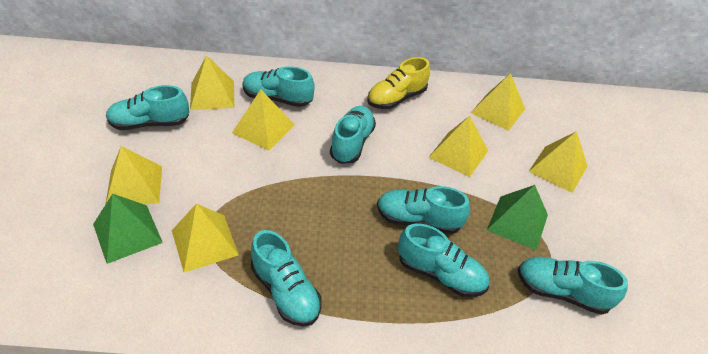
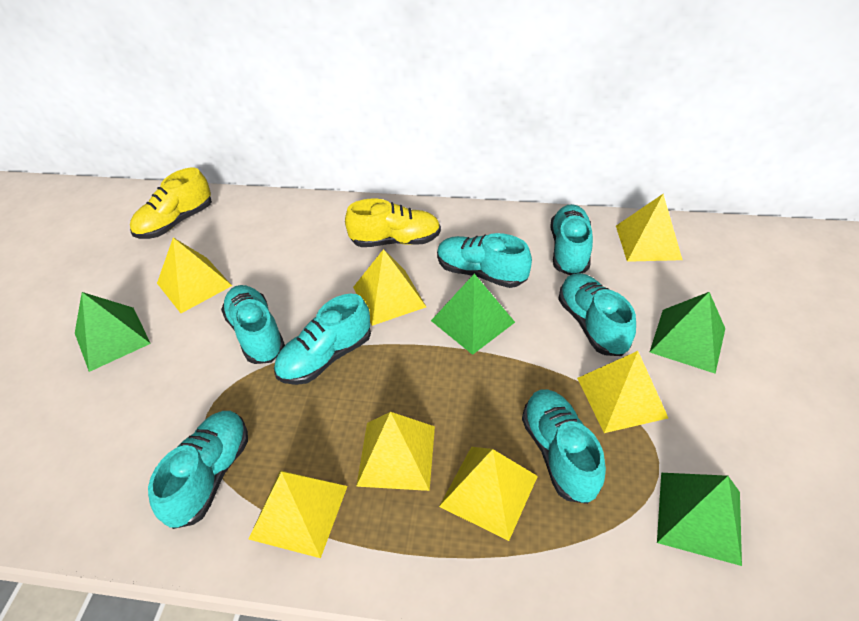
green pyramid: [93,194,163,264] [487,185,548,250] = 2 -> [75,292,151,372] [431,274,515,355] [650,292,725,373] [657,473,742,566] = 4
yellow shoe: [367,57,430,109] = 1 -> [130,168,212,239] [345,198,441,247] = 2

